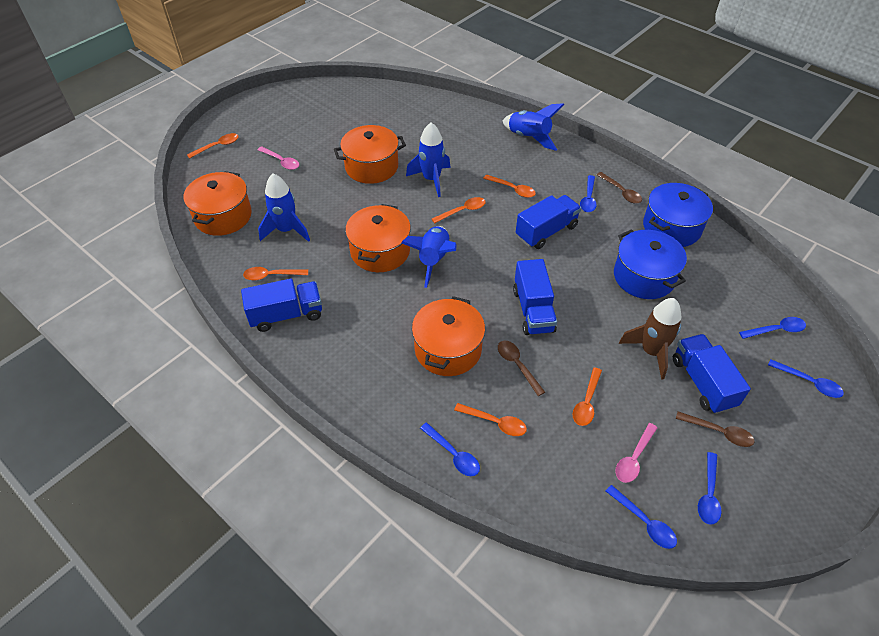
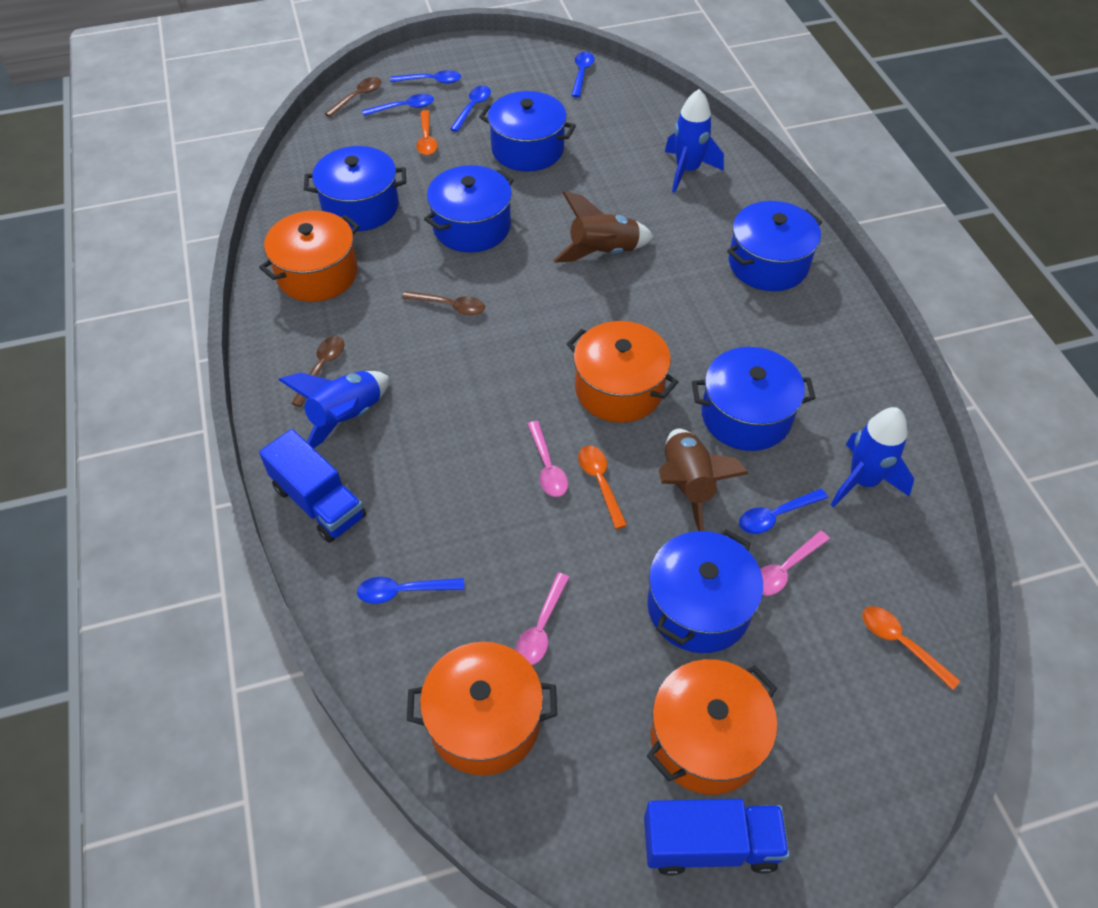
blue pot: [614,229,687,299] [643,183,713,247] = 2 -> [304,146,406,231] [424,165,514,253] [479,91,576,172] [647,529,763,653] [692,347,816,451] [727,201,822,291] = 6
blue rocket: [258,174,310,242] [401,226,457,288] [406,122,451,197] [503,103,564,151] = 4 -> [279,371,389,448] [665,89,724,193] [831,407,914,507] = 3
blue truck: [241,278,322,332] [513,259,557,335] [516,195,581,249] [673,334,751,414] = 4 -> [259,429,366,543] [644,799,789,876] = 2
brown rocket: [619,298,682,380] = 1 -> [553,191,654,263] [659,429,749,531] = 2
orange spoon: [187,133,239,159] [243,267,308,281] [432,197,486,223] [454,403,527,436] [483,174,536,198] [573,367,602,426] = 6 -> [416,110,438,155] [578,446,627,529] [862,606,960,690] = 3
pink spoon: [257,146,299,170] [615,423,658,483] = 2 -> [516,573,570,665] [527,421,568,497] [760,531,830,596] = 3

